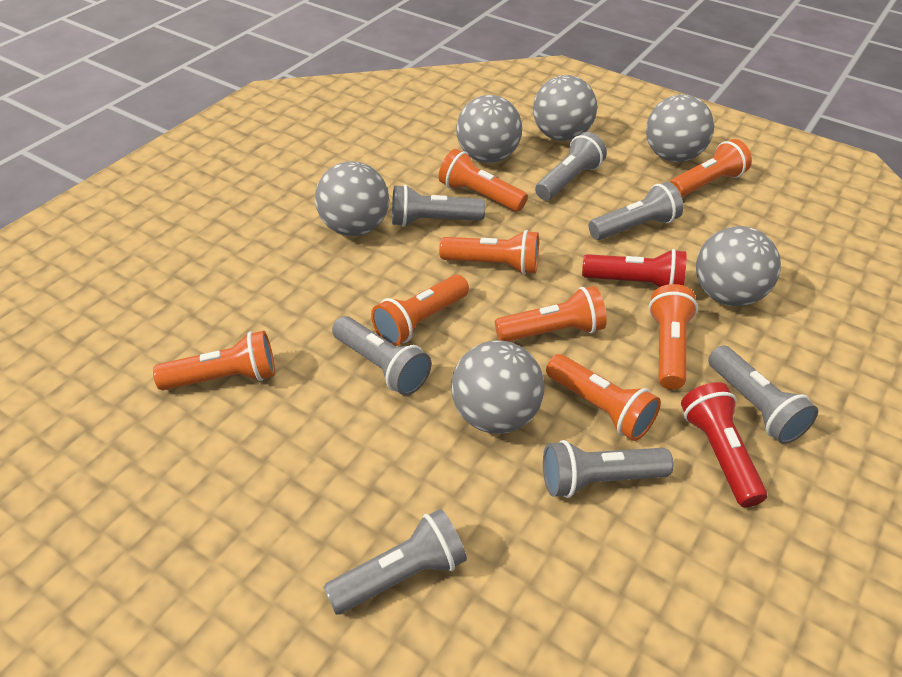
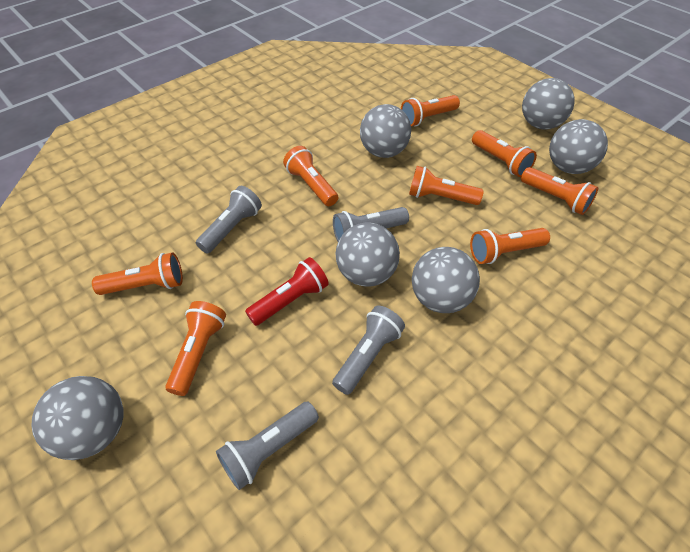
grey flashlight: [323,509,467,615] [332,316,431,396] [392,184,485,227] [535,132,607,200] [543,440,674,498] [589,182,683,240] [708,345,818,444] = 7 -> [196,186,262,253] [216,402,319,490] [332,306,405,395] [333,207,409,241] = 4
red flashlight: [582,249,686,287] [681,382,767,507] = 2 -> [245,257,329,326] = 1

